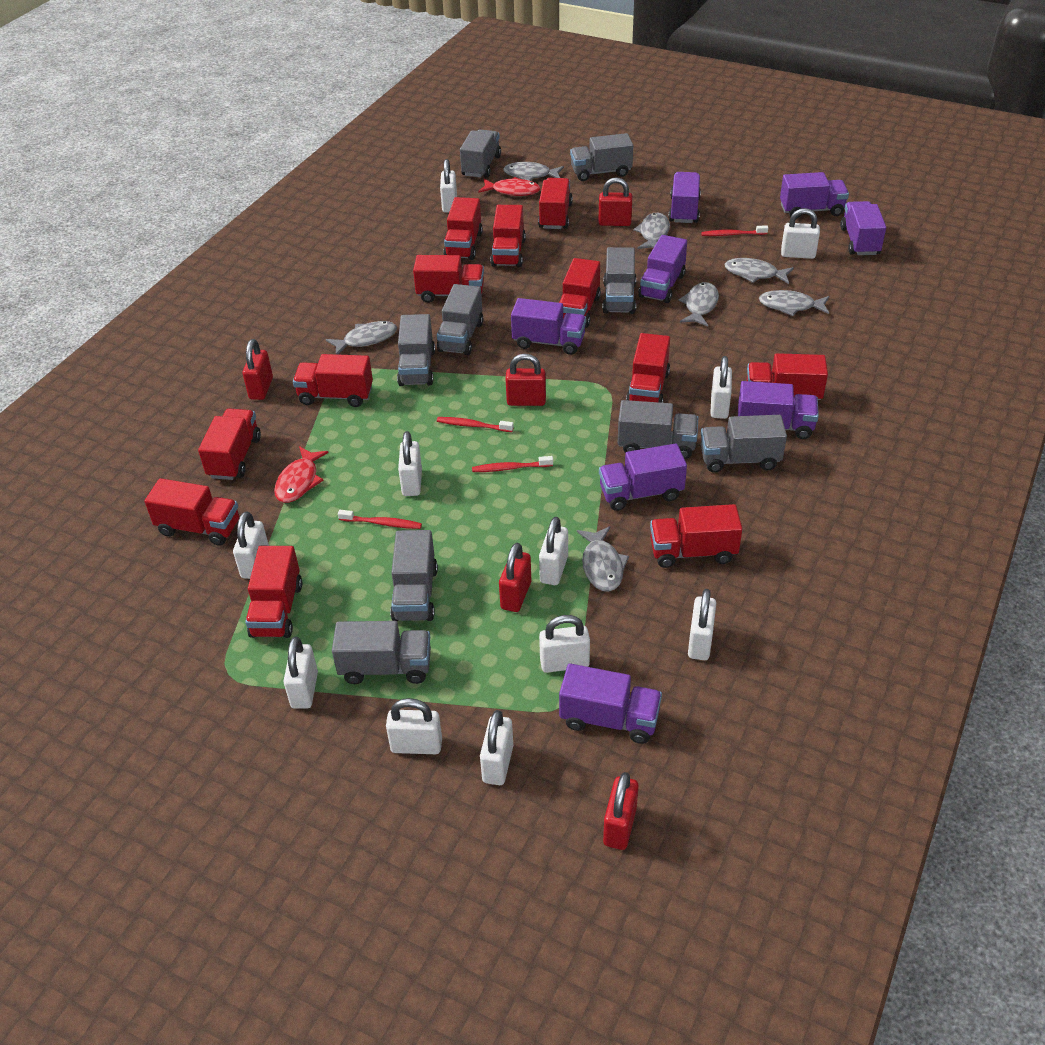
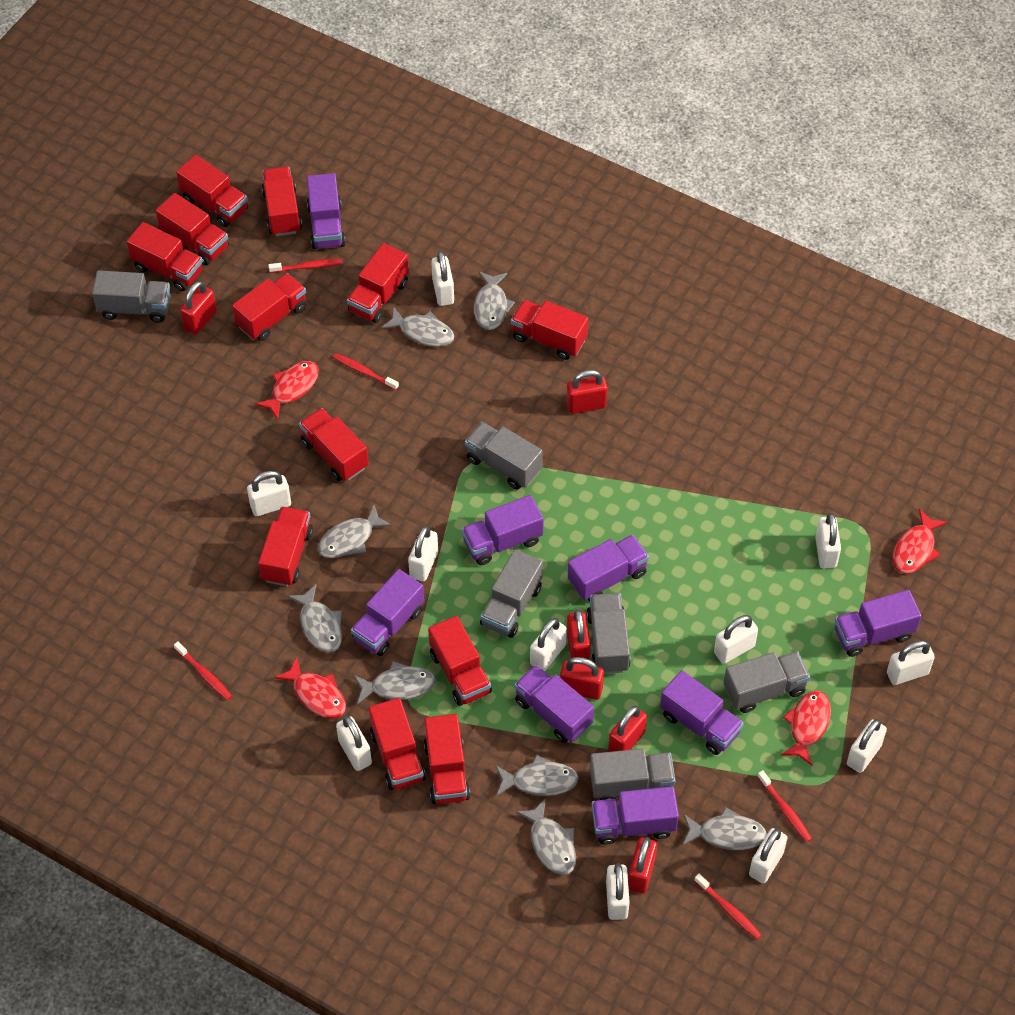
grey fish: [326,321,397,355] [503,162,564,181] [577,526,629,592] [633,213,670,249] [678,282,719,327] [725,258,794,284] [759,290,829,316] = 7 -> [287,584,342,653] [318,505,392,558] [354,661,436,704] [381,306,454,347] [474,272,515,330] [496,755,578,796] [516,798,576,875] [682,807,767,850] = 8
grey truck: [332,621,431,684] [390,530,438,621] [397,314,435,386] [437,284,483,355] [460,129,501,178] [570,133,633,181] [602,247,636,314] [618,400,699,459] [701,415,787,473] = 9 -> [92,270,171,323] [465,422,543,490] [480,549,543,638] [586,593,631,674] [590,749,676,800] [724,651,810,713] = 6
red fish: [274,446,329,503] [478,177,541,196] = 2 -> [255,361,319,420] [274,657,346,719] [781,690,831,766] [893,509,947,574] = 4
red padlock: [242,339,273,400] [499,543,531,612] [506,354,546,406] [599,177,632,226] [603,772,638,850] = 5 -> [180,281,217,335] [560,657,604,700] [567,370,607,414] [567,609,591,660] [608,706,647,752] [628,837,657,894] = 6
red toothbrush: [338,510,422,529] [437,417,514,432] [472,456,553,472] [701,225,768,236] = 4 -> [174,641,232,700] [268,259,342,273] [333,353,399,390] [694,874,761,939] [757,770,812,842] = 5

